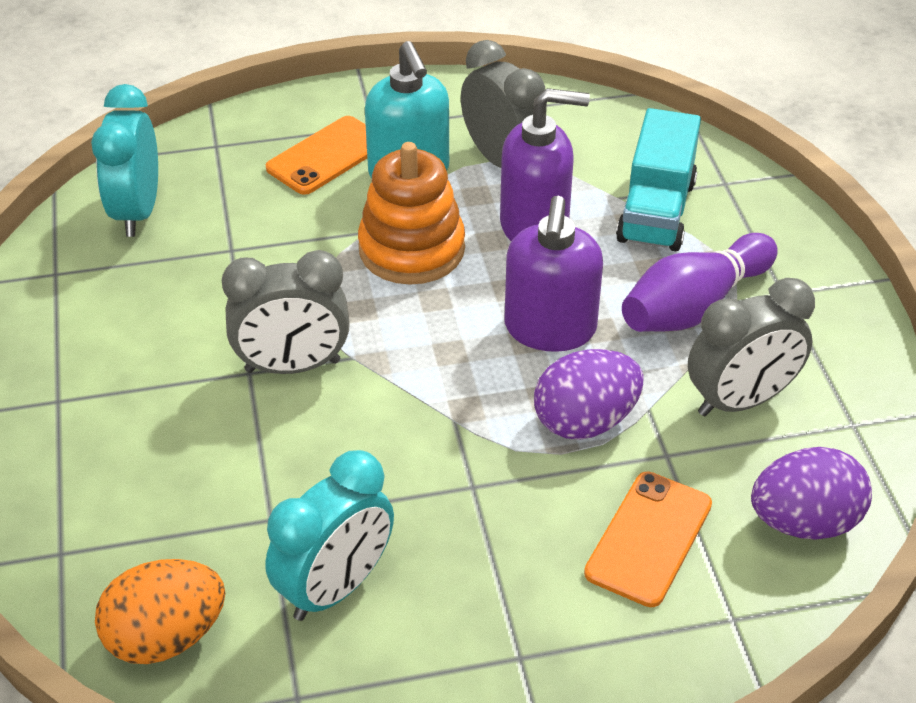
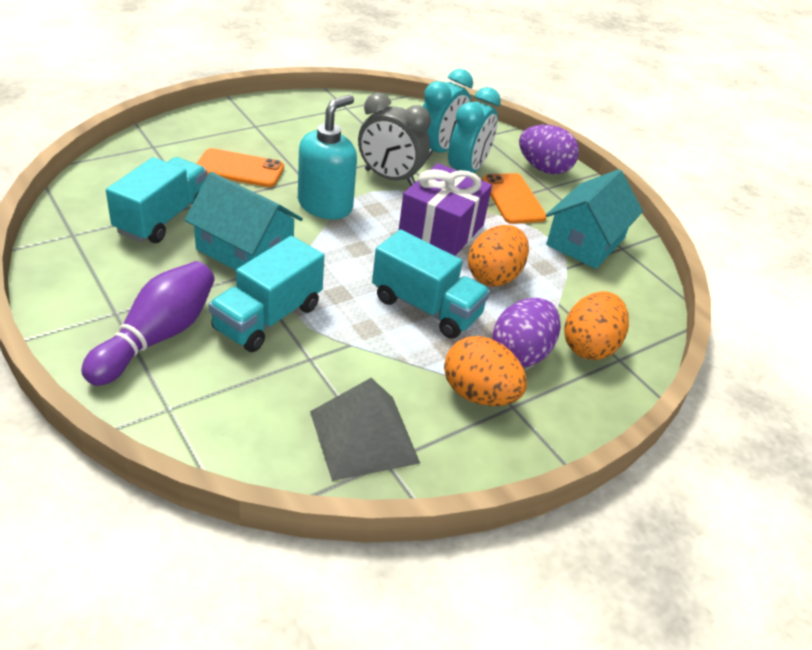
grey clock: [222,250,350,374] [461,40,545,168] [688,278,815,416] = 3 -> [358,93,431,186] = 1
grey pyramid: none = 0 -> [310,378,420,481] = 1
orange egg: [95,559,225,664] = 1 -> [444,336,527,406] [468,225,529,287] [564,291,629,360] = 3
orange stacking toy: [358,142,465,284] = 1 -> none = 0
purple gift: none = 0 -> [399,163,492,256] = 1
purple soap dispenser: [500,88,590,241] [505,196,603,352] = 2 -> none = 0
turquoise house: none = 0 -> [184,172,303,270] [546,169,643,269] = 2
turquoise truck: [616,108,701,251] = 1 -> [106,157,207,243] [209,236,324,352] [372,229,490,339] = 3

